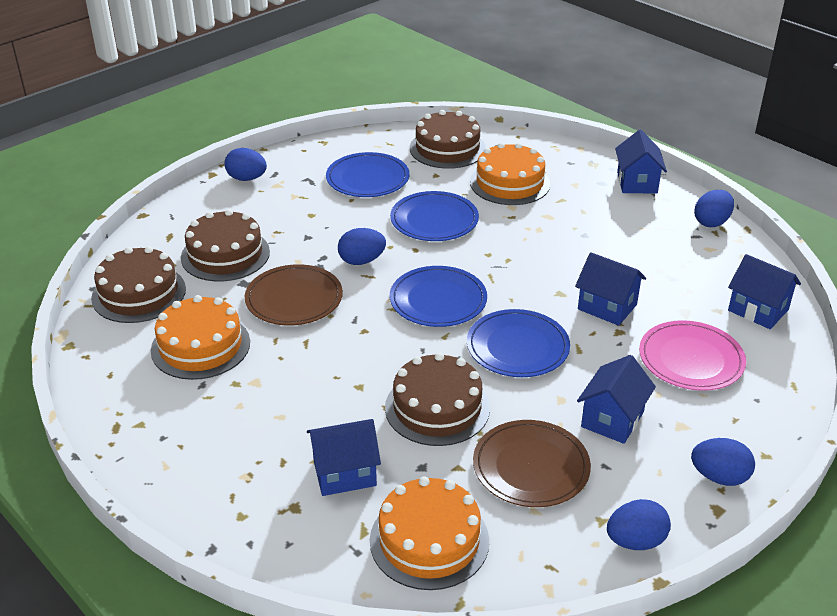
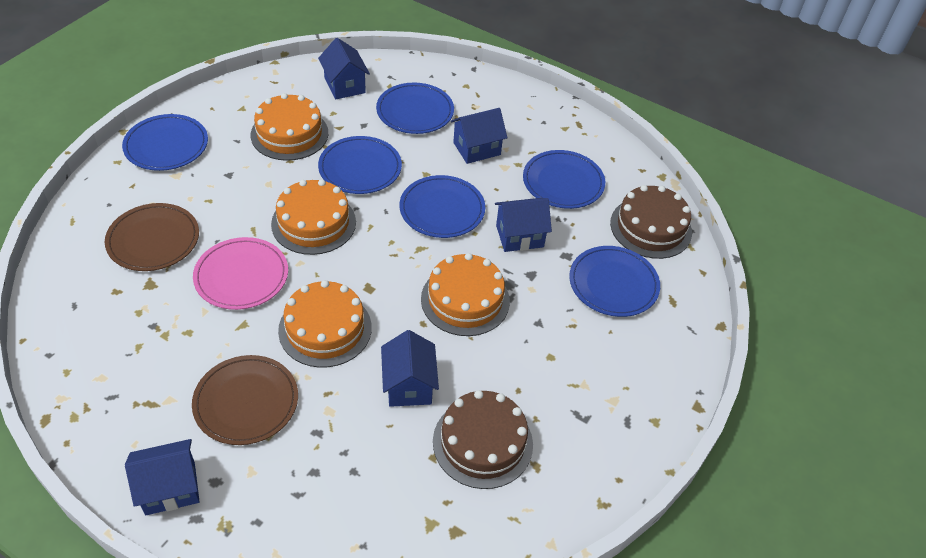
blue egg: [224,148,267,181] [338,228,386,265] [607,499,671,550] [691,438,755,486] [694,190,734,227] = 5 -> none = 0
blue plate: [326,152,410,197] [390,191,479,241] [390,266,487,327] [467,309,570,377] = 4 -> [122,114,208,171] [318,136,402,194] [376,83,454,134] [399,175,485,238] [523,150,605,209] [569,246,660,317] = 6
brown cake: [91,246,186,323] [181,209,270,282] [385,353,490,446] [410,110,486,169] = 4 -> [433,390,533,489] [610,185,692,259] = 2
orange cake: [151,295,250,380] [370,476,489,590] [470,143,550,205] = 3 -> [251,93,328,161] [271,179,356,255] [278,280,372,368] [421,253,510,336] = 4

